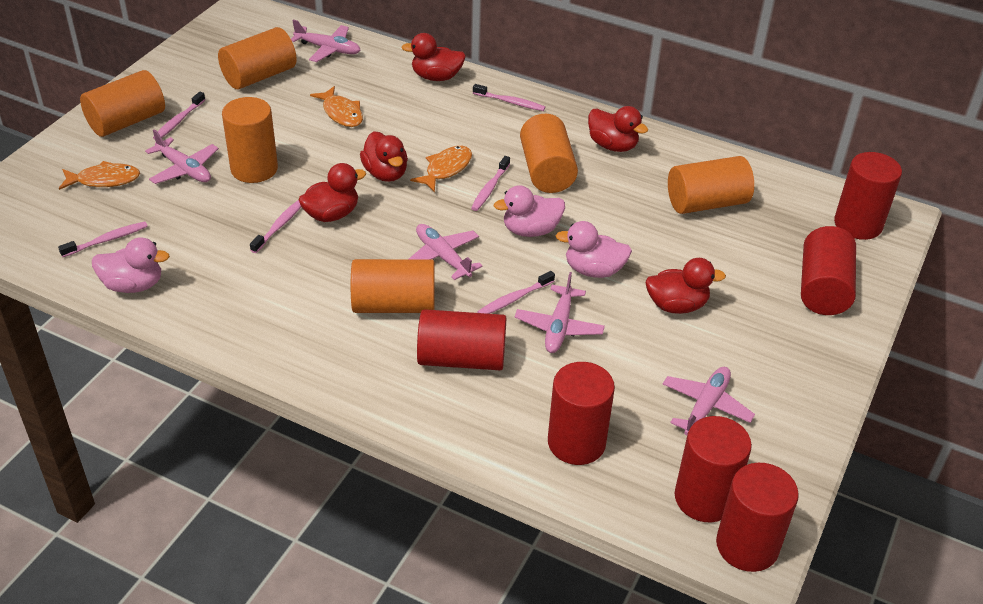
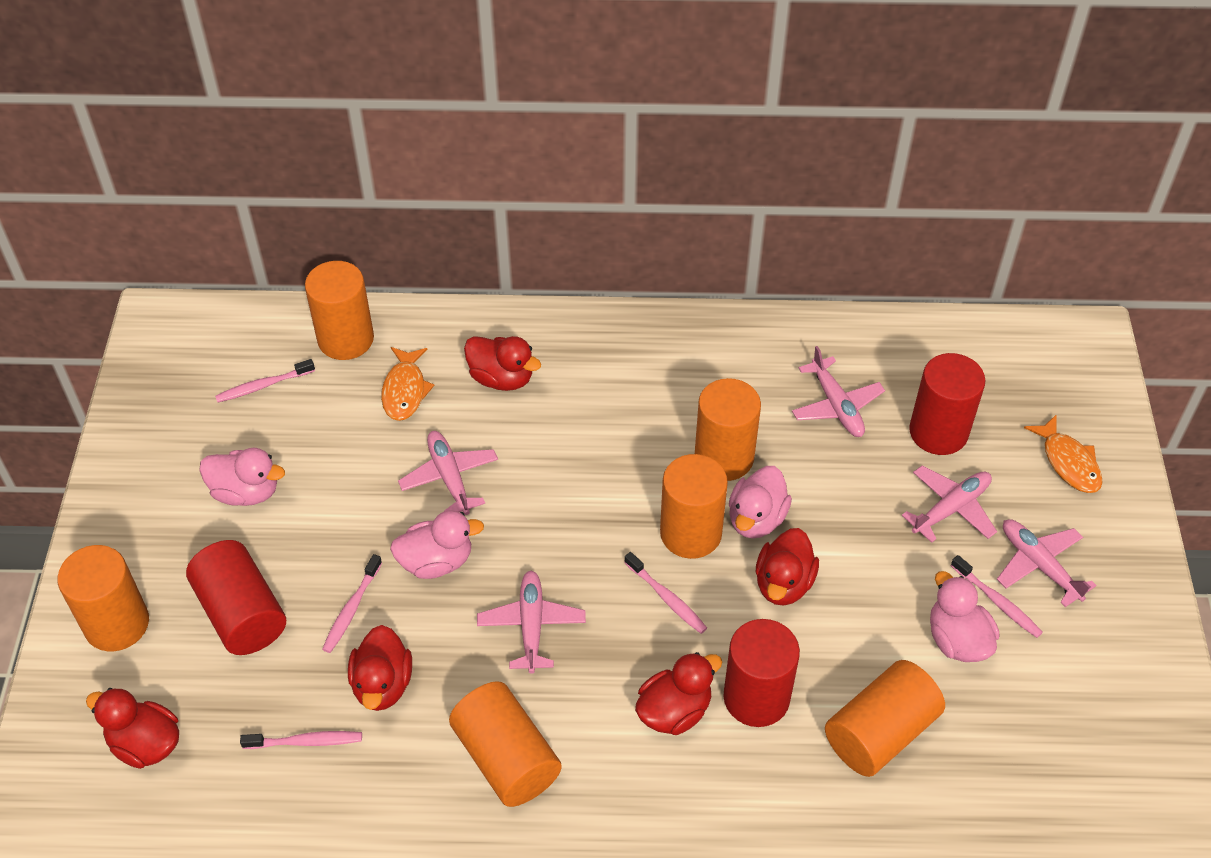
orange fish: [59,161,140,190] [310,86,363,127] [410,146,472,193] = 3 -> [381,347,434,421] [1024,414,1102,493] = 2
pink duck: [92,237,170,293] [494,185,565,237] [556,221,632,278] = 3 -> [199,448,285,506] [390,510,484,579] [729,466,792,539] [930,571,999,662] = 4
pink toothbrush: [58,222,148,257] [153,92,206,139] [250,200,301,253] [471,156,510,211] [473,84,545,111] [477,271,555,314] = 6 -> [215,359,315,403] [240,731,362,749] [322,554,382,653] [624,552,707,634] [951,555,1043,638] = 5
red cylinder: [417,309,506,370] [548,362,615,465] [675,416,752,522] [716,463,799,572] [801,226,856,315] [834,152,902,240] = 6 -> [186,540,286,655] [723,619,800,727] [909,353,985,455] = 3

